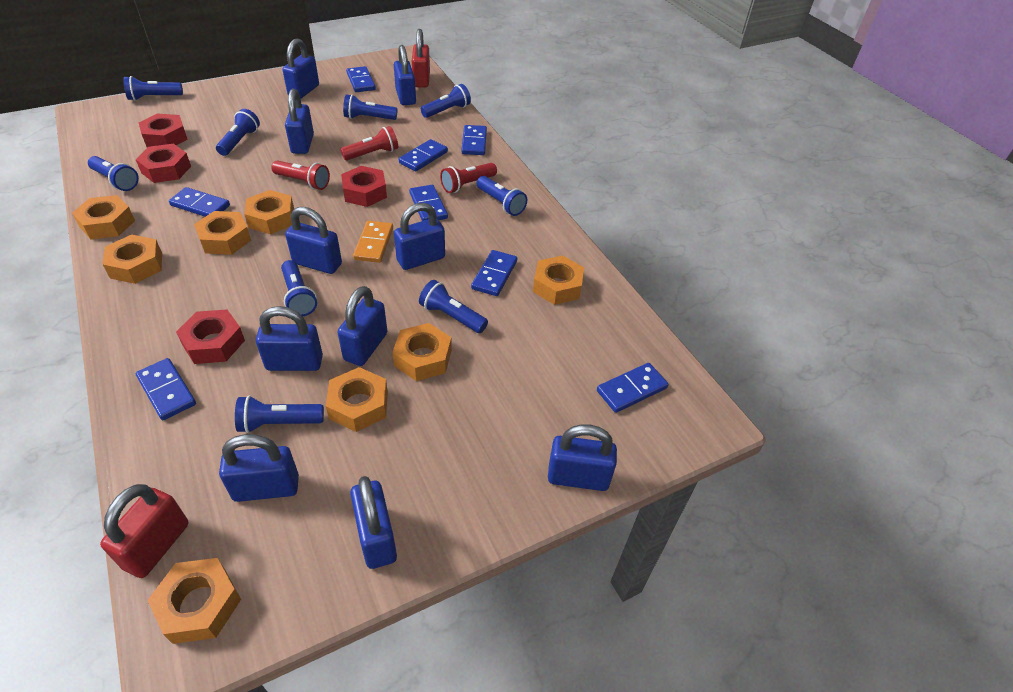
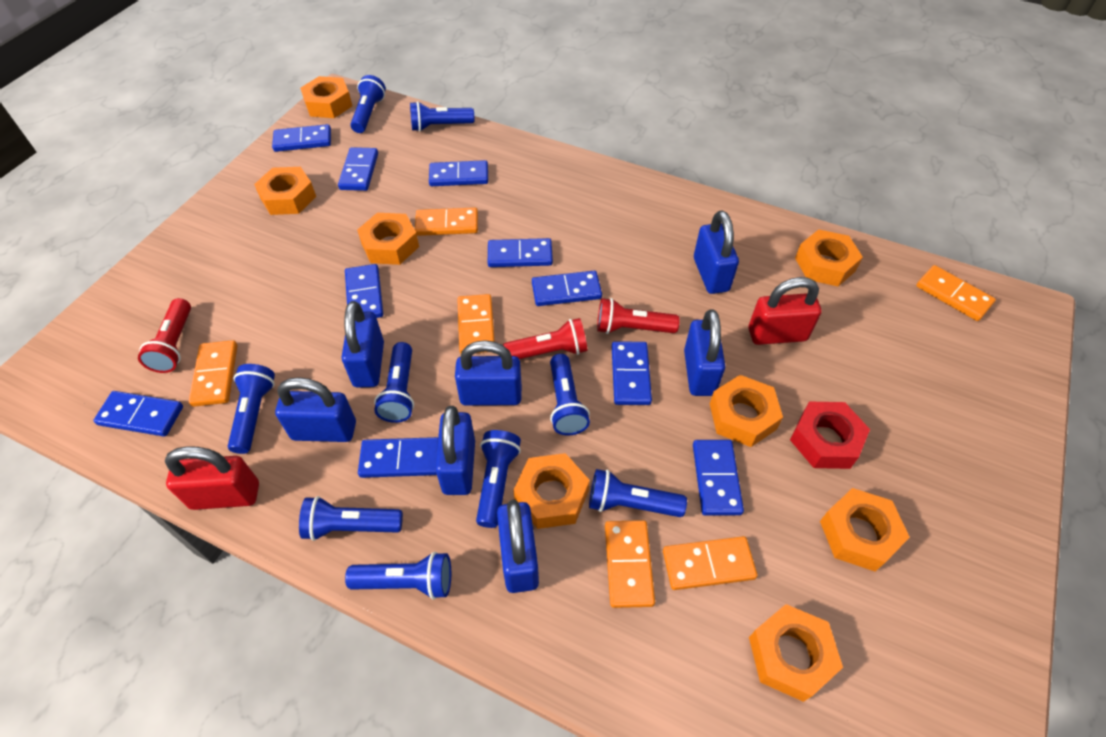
blue domino: [136,358,196,420] [169,187,230,217] [346,66,376,92] [399,139,448,171] [409,185,448,221] [461,125,487,155] [471,250,517,296] [597,363,668,413] = 8 -> [93,391,183,437] [272,124,331,152] [338,147,378,191] [345,264,383,318] [358,437,438,478] [429,160,488,186] [488,238,553,267] [532,271,602,306] [612,342,652,405] [693,440,744,515] = 10
blue padlock: [219,434,299,502] [256,306,323,371] [282,39,319,99] [285,89,314,154] [285,207,342,274] [337,286,387,366] [350,476,397,569] [394,45,416,105] [394,203,445,270] [548,424,617,491] = 10 -> [275,377,356,442] [342,301,384,388] [435,406,475,495] [455,340,522,406] [497,500,539,593] [684,309,725,396] [694,210,739,294] = 7
orange domino: [353,221,393,263] = 1 -> [189,340,237,407] [415,207,478,236] [457,294,495,353] [605,520,655,608] [663,536,757,590] [916,265,996,321] = 6
red nut: [136,144,191,183] [139,113,188,147] [176,310,245,364] [341,166,387,207] = 4 -> [790,402,870,469] = 1

